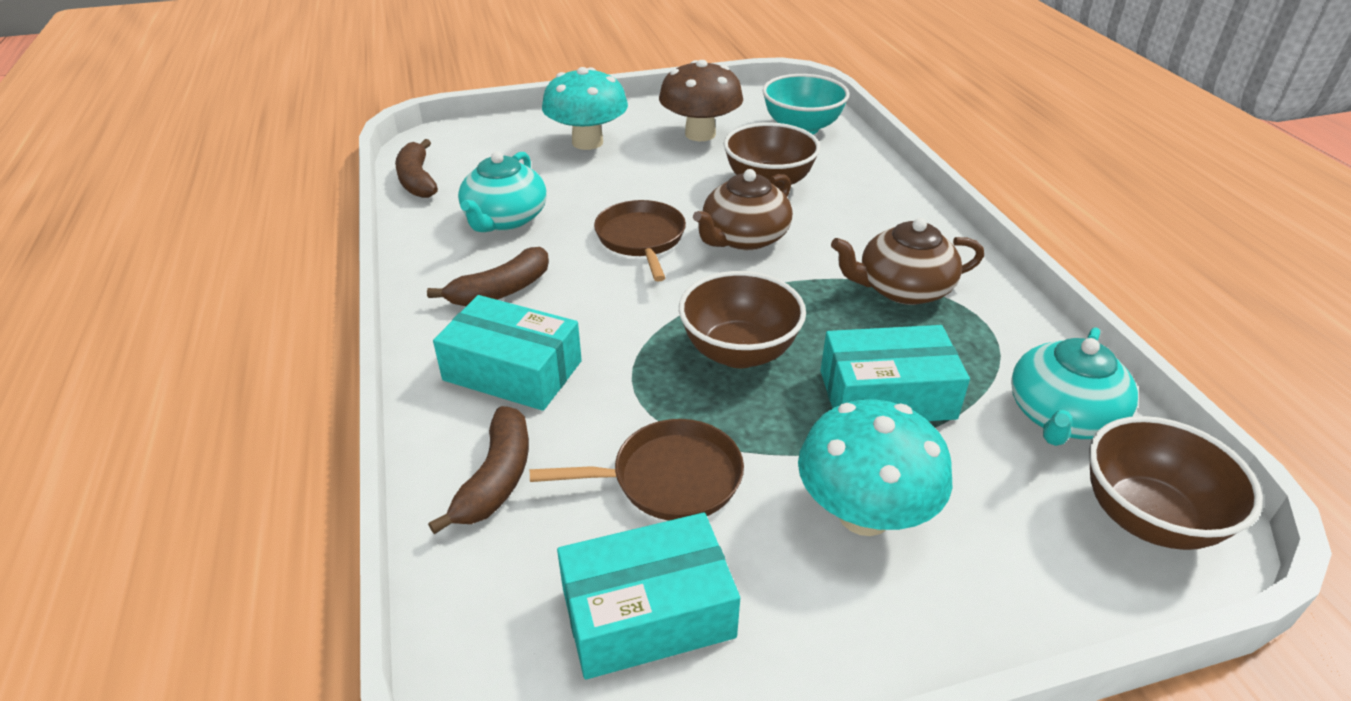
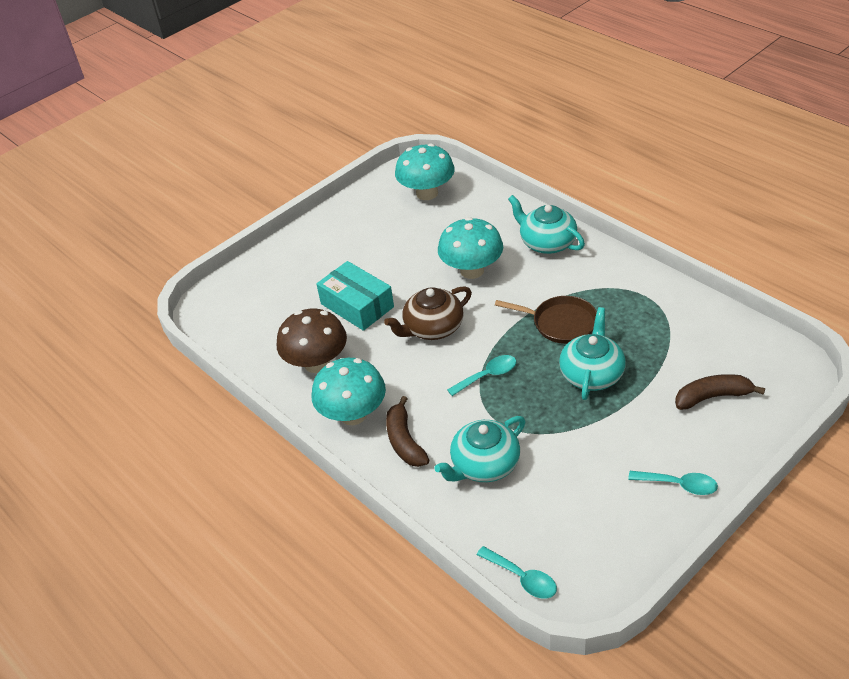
brown banana: [395,139,438,198] [427,247,549,306] [428,406,529,534] = 3 -> [386,396,429,467] [675,374,765,410] = 2
brown bowl: [679,271,806,368] [724,122,820,191] [1089,416,1263,550] = 3 -> none = 0
brown pan: [530,419,744,521] [594,200,686,282] = 2 -> [495,296,597,344] = 1
brown teapot: [693,169,793,250] [831,218,984,305] = 2 -> [384,286,472,340] = 1
turquoise bowl: [762,74,849,134] = 1 -> none = 0
turquoise box: [433,295,582,411] [557,513,740,679] [820,325,970,421] = 3 -> [316,261,394,331] = 1
turquoise mushroom: [542,67,628,150] [798,400,952,536] = 2 -> [312,358,386,425] [395,143,455,200] [438,217,503,279] = 3
turquoise spoon: none = 0 -> [447,355,516,396] [477,546,557,599] [628,471,718,495] = 3
turquoise teapot: [458,151,547,232] [1011,327,1138,446] = 2 -> [434,416,526,482] [508,195,585,254] [559,307,626,400] = 3

